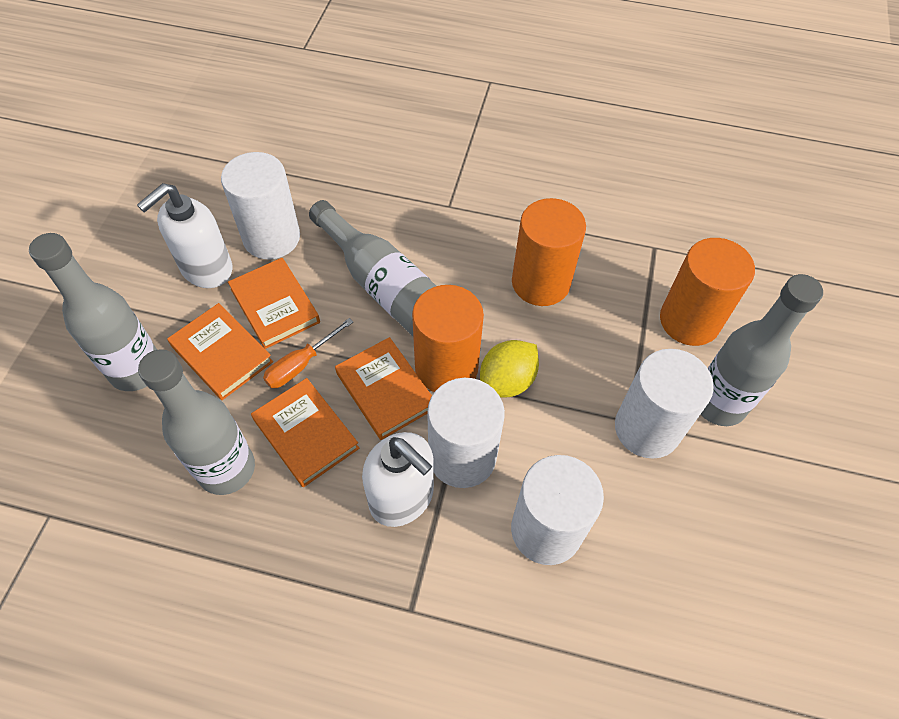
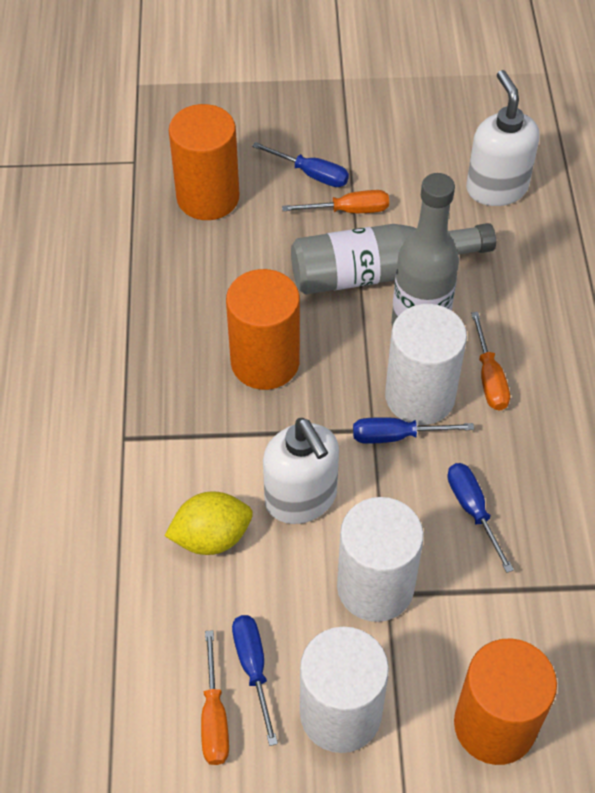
blue screwdriver: none = 0 -> [232,615,278,746] [252,142,349,187] [353,417,474,444] [448,463,514,573] = 4
grey bottle: [29,233,157,391] [138,349,255,495] [309,200,436,336] [701,274,823,426] = 4 -> [291,223,496,295] [391,173,459,327] = 2
orange book: [167,303,273,400] [228,258,320,349] [251,378,359,487] [335,337,432,440] = 4 -> none = 0
orange screwdriver: [263,318,353,388] = 1 -> [201,630,229,765] [282,190,389,213] [471,312,510,410] = 3
white cylinder: [221,152,300,259] [427,378,505,488] [511,455,604,565] [615,349,714,458] = 4 -> [300,627,389,753] [337,497,424,622] [385,304,467,425] = 3

